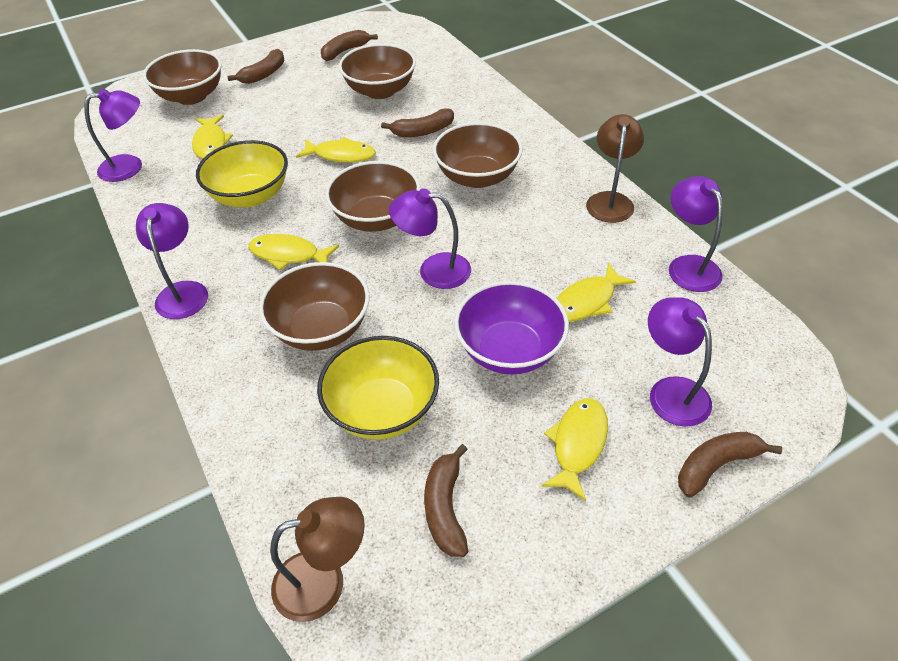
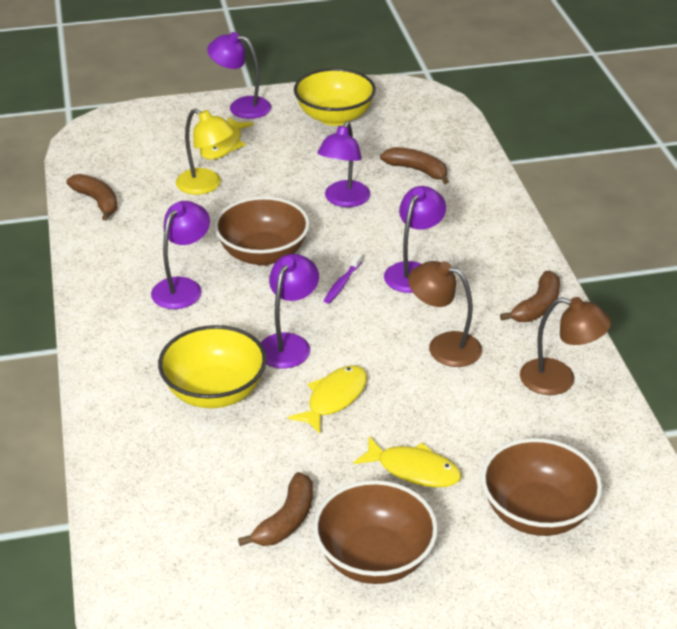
brown banana: [227,49,285,84] [321,30,378,61] [381,108,454,137] [424,444,468,557] [678,432,782,498] = 5 -> [66,174,118,221] [238,472,313,546] [380,147,449,184] [500,271,560,322] = 4
brown bowl: [143,49,222,105] [259,262,370,351] [325,161,420,232] [339,43,416,99] [433,122,523,188] = 5 -> [214,196,310,266] [313,480,438,584] [481,438,602,536] = 3
purple bowl: [454,281,569,375] = 1 -> none = 0
purple toothbrush: none = 0 -> [324,253,363,304] = 1
yellow fish: [192,115,233,159] [248,234,339,270] [296,137,376,163] [541,398,608,501] [557,263,636,322] = 5 -> [200,117,254,160] [288,365,367,434] [354,436,461,487] = 3
yellow lamp: none = 0 -> [176,109,235,195] = 1

